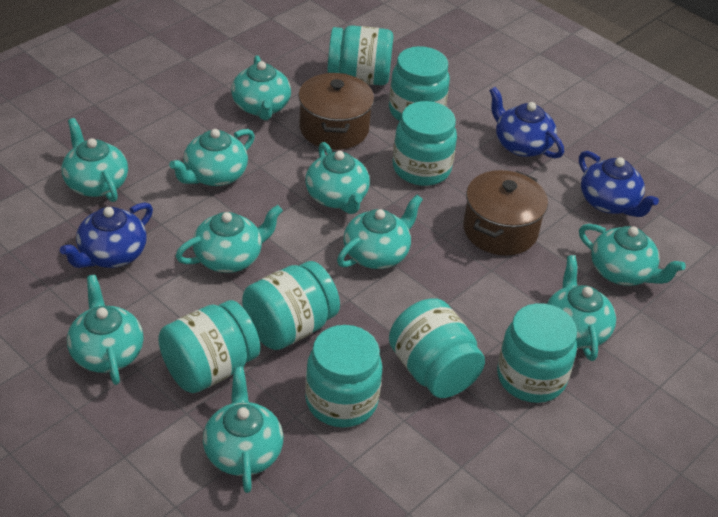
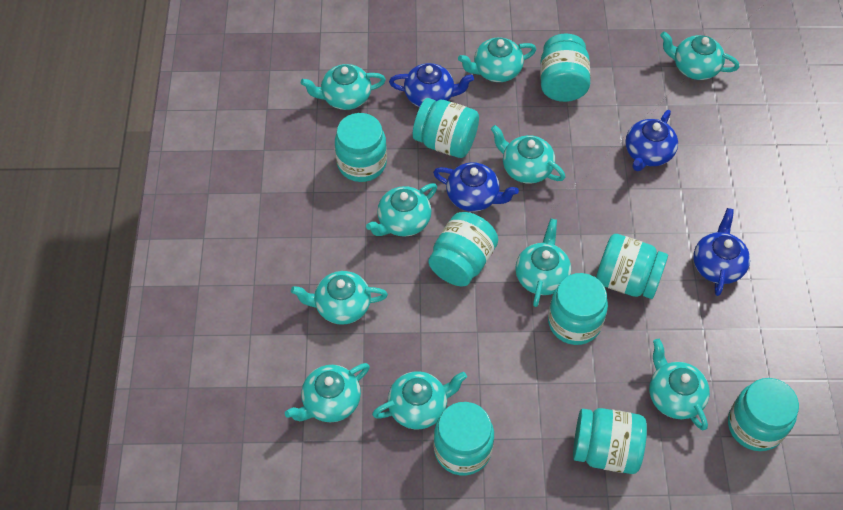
blue teapot: [60,202,153,268] [489,87,564,158] [579,151,659,217] = 3 -> [389,63,474,107] [433,162,519,212] [625,110,678,171] [693,208,750,296] = 4
brown pot: [298,72,374,150] [463,170,548,256] = 2 -> none = 0
turquoise jar: [158,300,260,393] [242,261,340,350] [305,325,382,428] [327,25,394,86] [389,46,450,121] [389,298,485,398] [393,101,457,186] [497,303,577,403] = 8 -> [335,113,387,182] [413,98,479,158] [429,212,498,286] [434,402,494,475] [540,34,591,102] [548,273,608,345] [573,408,647,474] [596,234,668,299] [728,378,799,451] = 9

